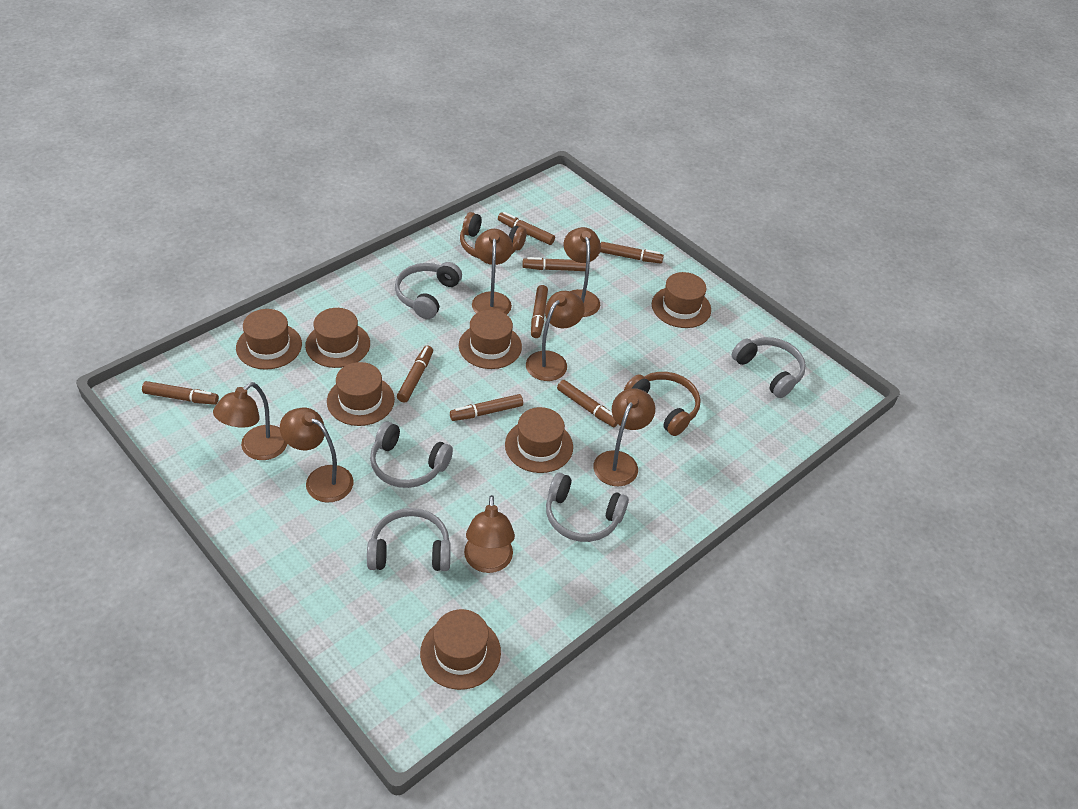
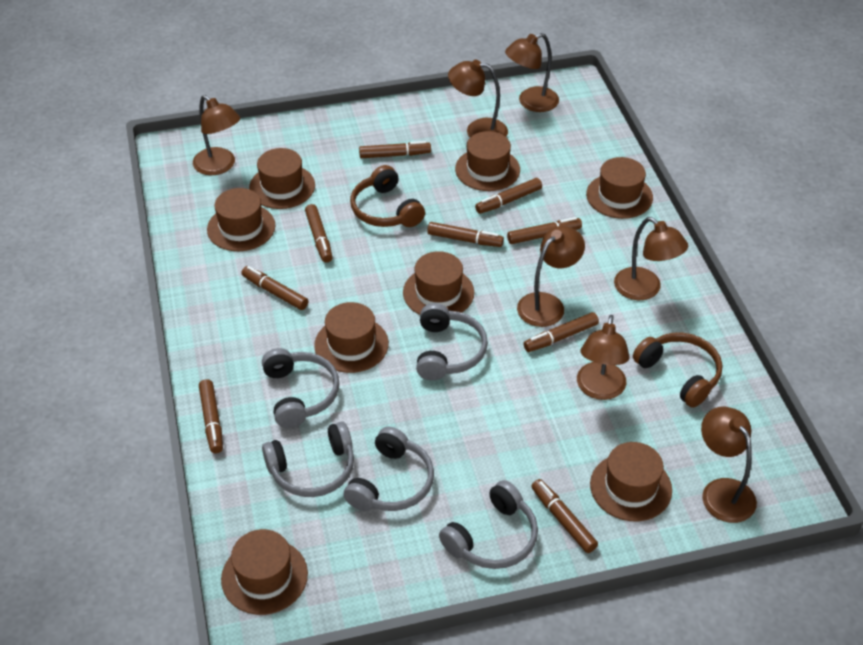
brown hat: [236,309,302,370] [305,308,370,368] [327,362,395,426] [420,609,501,690] [459,310,522,369] [505,407,573,473] [652,272,711,328] = 7 -> [207,188,275,251] [221,529,308,615] [249,148,315,209] [314,302,389,373] [403,251,474,315] [455,131,520,191] [586,157,653,219] [590,442,672,521] = 8
brown marker: [142,381,219,405] [397,346,433,403] [450,394,523,421] [498,212,555,245] [522,257,586,271] [531,285,548,338] [557,380,618,427] [600,242,664,263] = 8 -> [199,379,223,453] [241,266,308,310] [305,204,333,263] [359,141,431,158] [427,222,504,247] [475,178,542,214] [507,217,582,244] [524,312,599,352] [531,479,598,553] = 9

